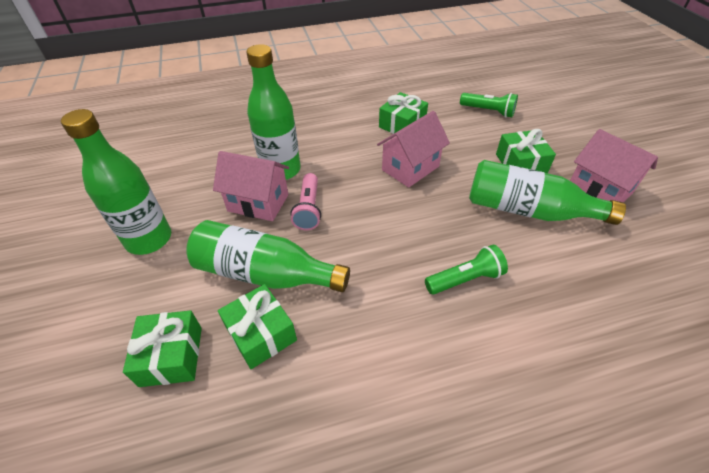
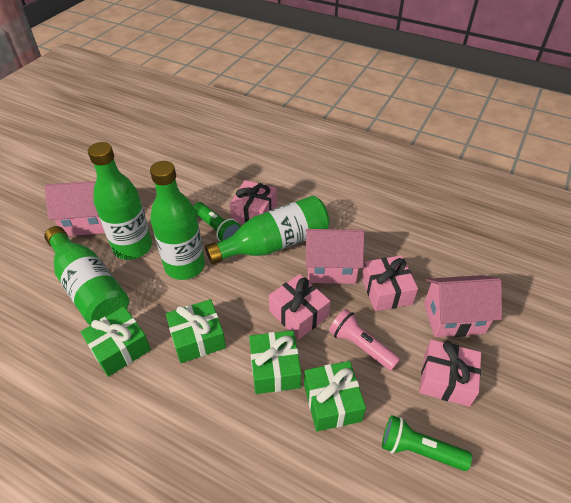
pink gift: none = 0 -> [230,180,277,224] [269,274,330,340] [362,255,418,311] [419,339,481,407] = 4

